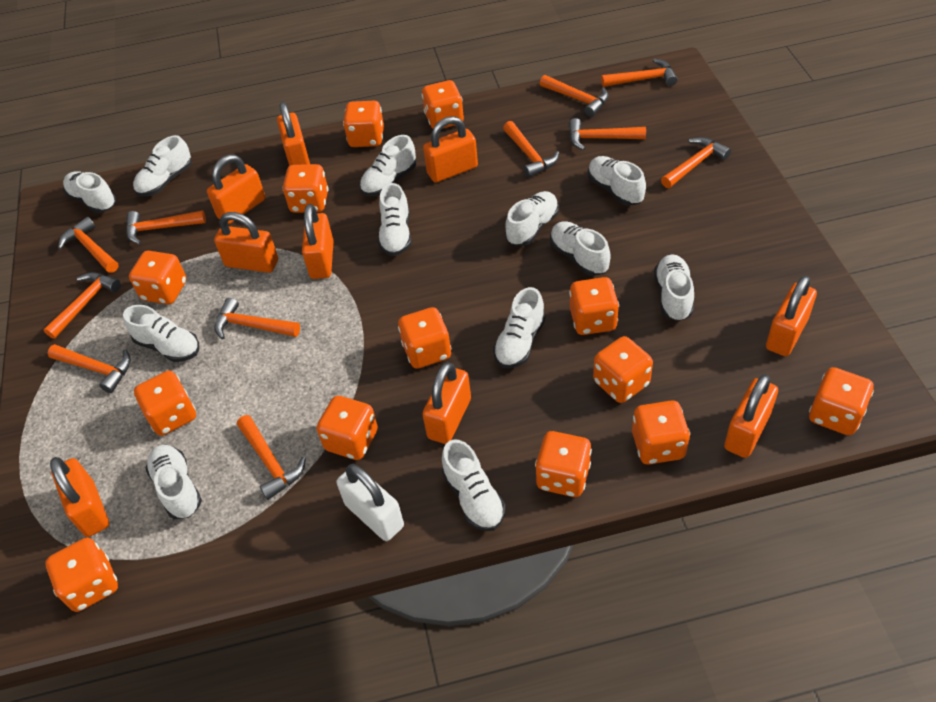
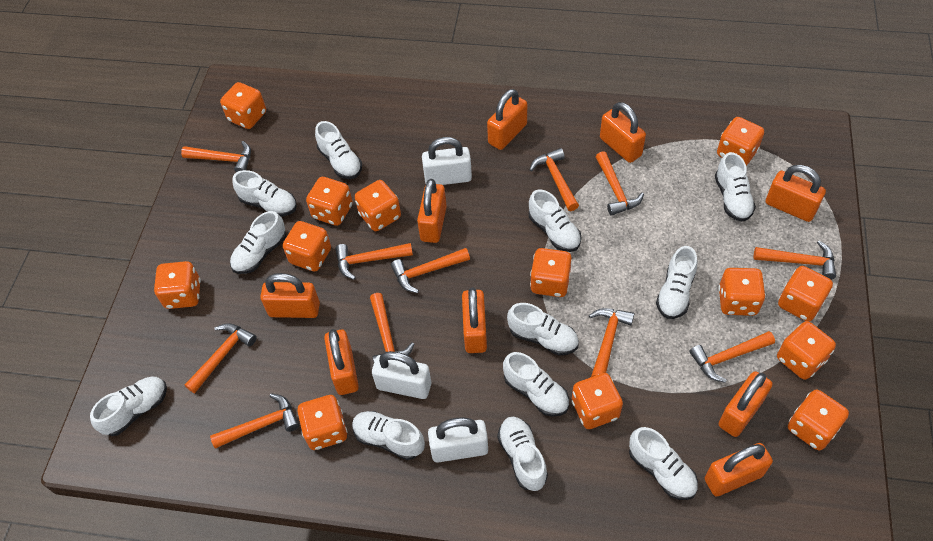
white padlock: [337,464,404,541] = 1 -> [372,351,431,399] [422,137,472,185] [428,417,488,463] = 3

